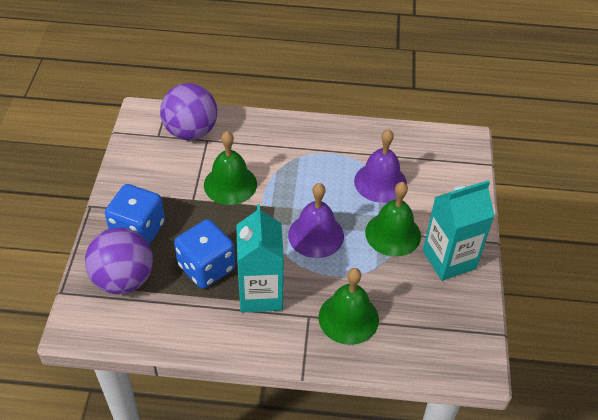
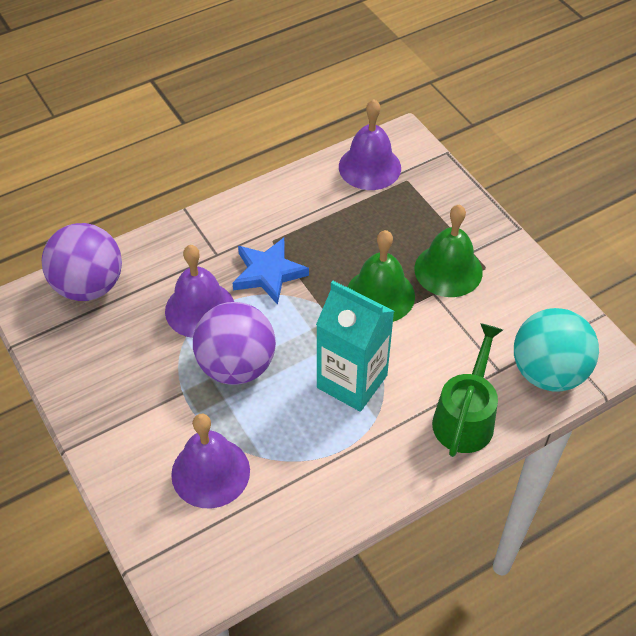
blue dice: [105,184,165,245] [174,219,235,289] = 2 -> none = 0
blue star: none = 0 -> [232,238,309,305] = 1
green bell: [204,131,257,205] [319,268,379,345] [365,182,421,257] = 3 -> [347,230,415,322] [414,204,483,297] = 2
green watering can: none = 0 -> [432,323,503,457] = 1
purple bell: [288,183,344,258] [354,129,407,203] = 2 -> [165,245,234,338] [171,414,250,508] [339,99,401,190] = 3
turquoise ball: none = 0 -> [514,308,599,392] = 1
turquoise carton: [236,204,284,312] [423,180,494,281] = 2 -> [316,281,394,412] = 1

